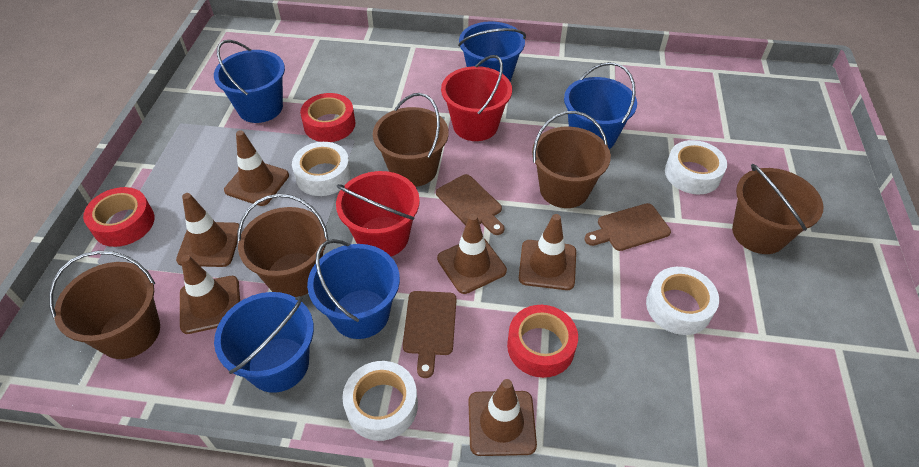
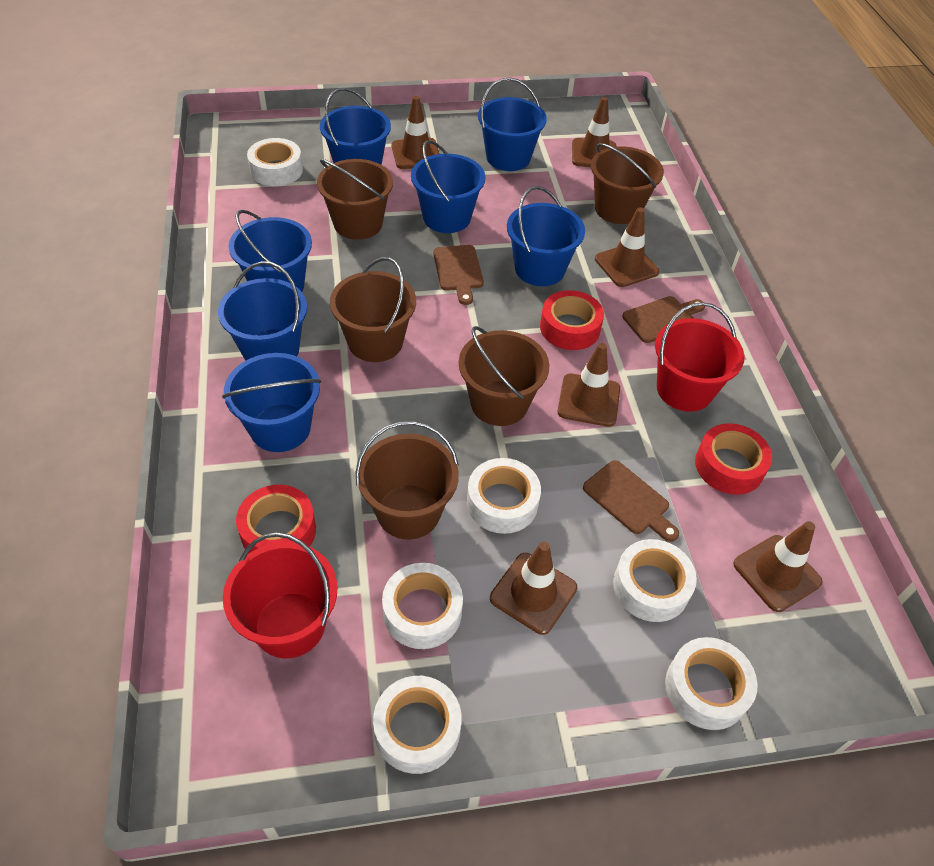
blue bucket: [214,40,285,123] [214,292,314,393] [307,239,400,339] [458,21,526,82] [564,62,637,149] = 5 -> [218,261,307,361] [222,353,321,452] [229,209,312,292] [320,88,391,165] [411,140,486,233] [478,77,547,171] [507,186,585,286] = 7
white tape: [292,142,351,196] [342,361,418,441] [646,267,719,335] [665,140,727,194] = 4 -> [247,138,303,186] [373,676,462,774] [382,563,463,649] [467,458,541,534] [613,539,697,622] [665,637,758,730] = 6

